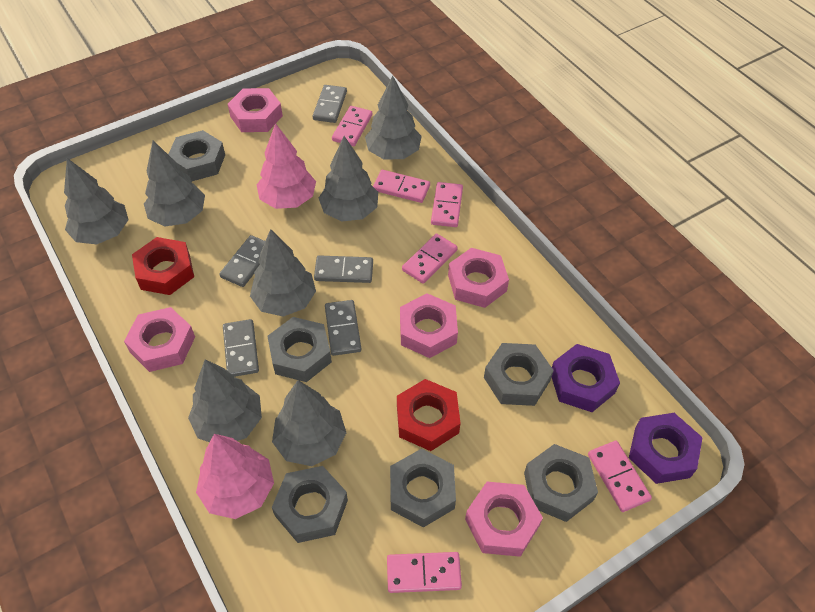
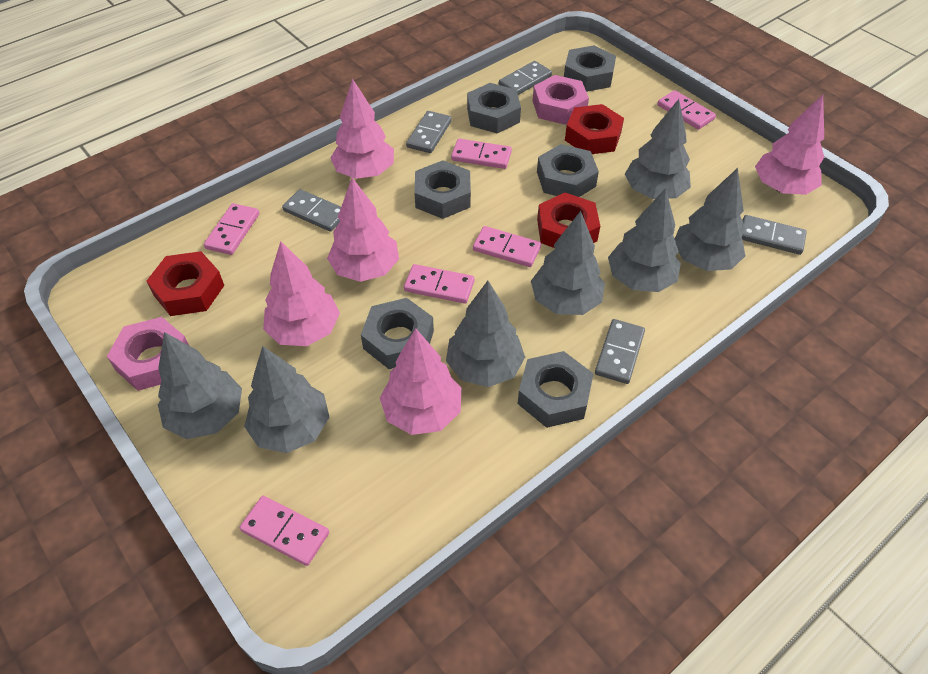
pink nut: [124,307,195,372] [228,88,283,132] [400,293,458,358] [448,248,509,308] [465,482,543,557] = 5 -> [107,317,189,391] [533,75,589,125] = 2
pink tree: [196,434,274,519] [257,123,316,209] = 2 -> [263,241,340,346] [327,178,399,282] [330,79,394,179] [380,328,461,435] [755,95,824,195] = 5
purple nut: [552,344,620,412] [629,413,703,484] = 2 -> none = 0
red nut: [132,237,194,295] [397,379,461,451] = 2 -> [146,251,224,316] [537,192,600,248] [565,104,624,154] = 3

